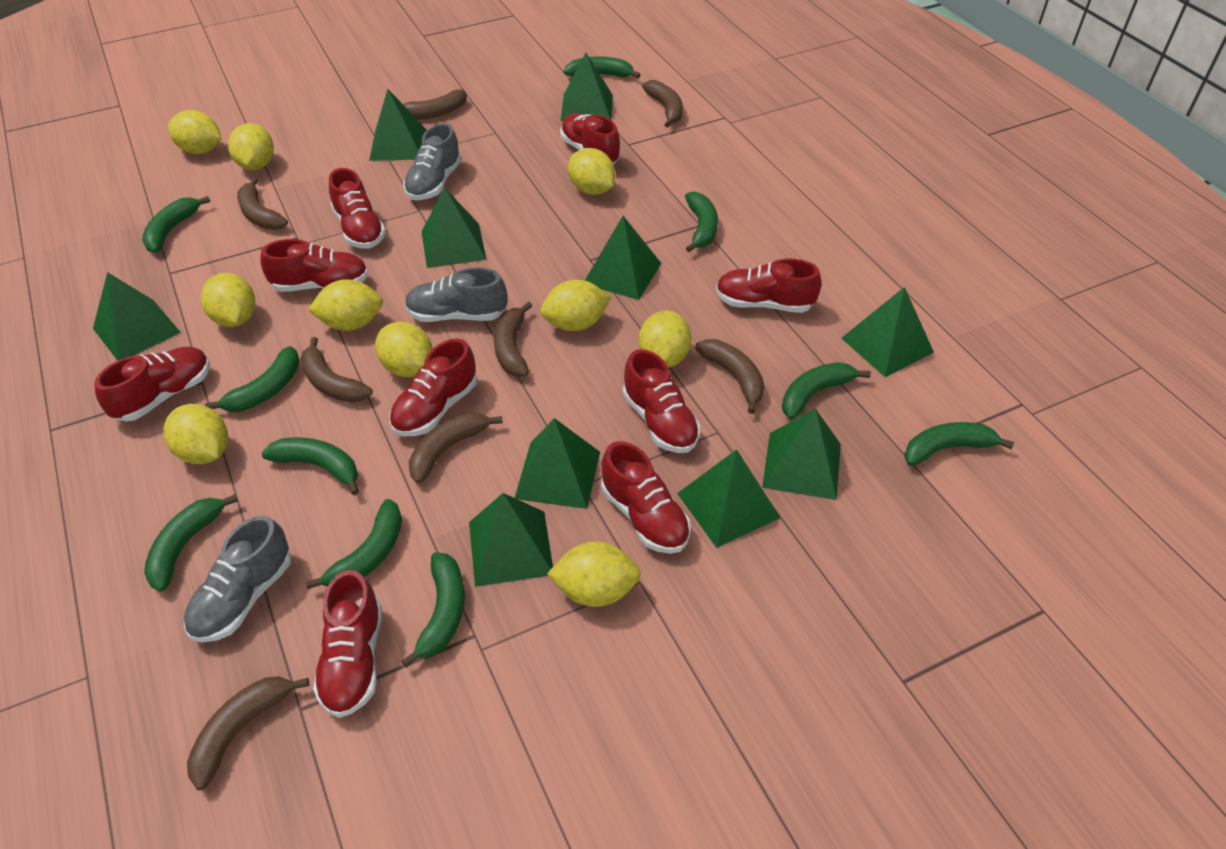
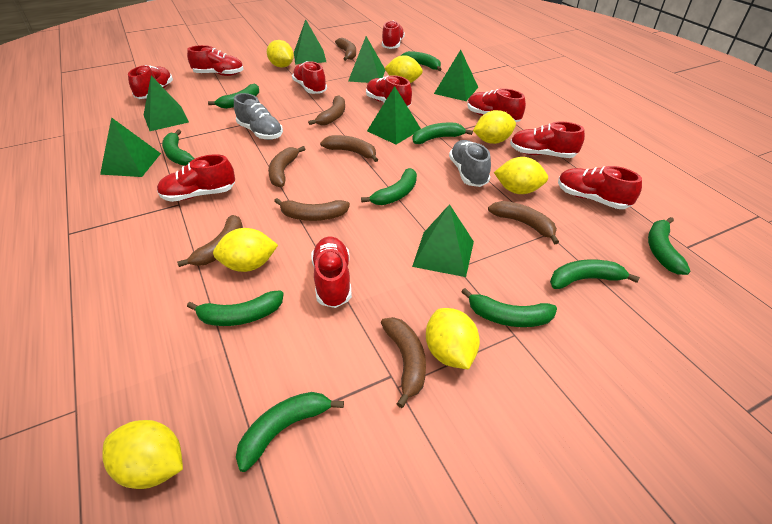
green pyramid: [93,272,181,361] [369,89,427,161] [421,187,487,268] [469,493,553,587] [515,418,600,509] [561,53,613,121] [585,216,662,300] [677,449,780,548] [762,408,841,500] [842,287,934,377] = 10 -> [100,117,161,177] [144,76,189,131] [294,19,326,65] [348,36,385,83] [367,86,421,145] [412,204,474,277] [434,50,479,101] = 7
grey shoe: [184,516,291,643] [403,123,461,200] [405,267,507,322] = 3 -> [234,93,283,140] [449,140,491,187] = 2
red shoe: [94,347,210,422] [260,239,368,292] [313,570,382,718] [329,168,386,249] [389,338,477,436] [560,113,620,165] [601,441,691,554] [623,349,700,453] [716,258,822,313] = 9 -> [128,65,173,99] [157,154,235,202] [187,45,244,76] [292,61,327,94] [311,236,352,308] [366,75,412,107] [382,21,405,49] [467,88,526,122] [510,121,585,158] [558,166,642,209] = 10
yellow lemon: [163,404,228,464] [168,110,221,154] [201,273,255,327] [228,123,274,170] [308,279,383,331] [375,322,433,377] [540,280,611,331] [547,542,641,607] [568,148,615,195] [639,311,691,368] = 10 -> [102,420,183,489] [213,228,278,272] [267,40,294,68] [384,55,423,83] [426,308,480,369] [473,110,516,144] [494,157,548,194] = 7

